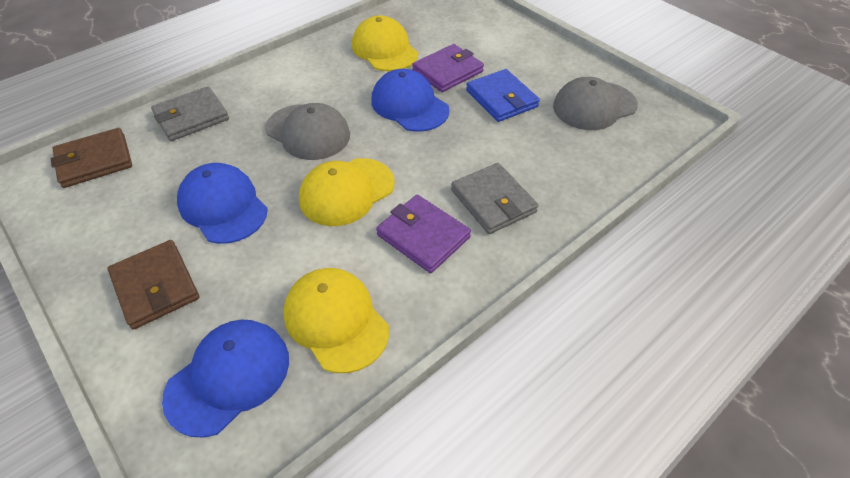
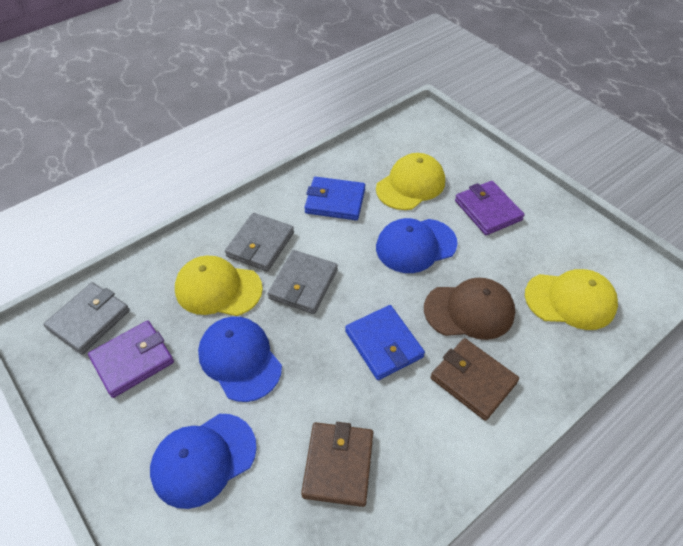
blue wallet: [466,69,540,122] = 1 -> [304,177,365,220] [345,305,425,380] = 2
brown cap: none = 0 -> [424,278,515,340] = 1
grey cap: [265,103,350,160] [553,77,638,130] = 2 -> none = 0
grey wallet: [151,86,229,141] [451,163,538,234] = 2 -> [43,282,130,355] [225,213,294,272] [268,250,338,314] = 3

